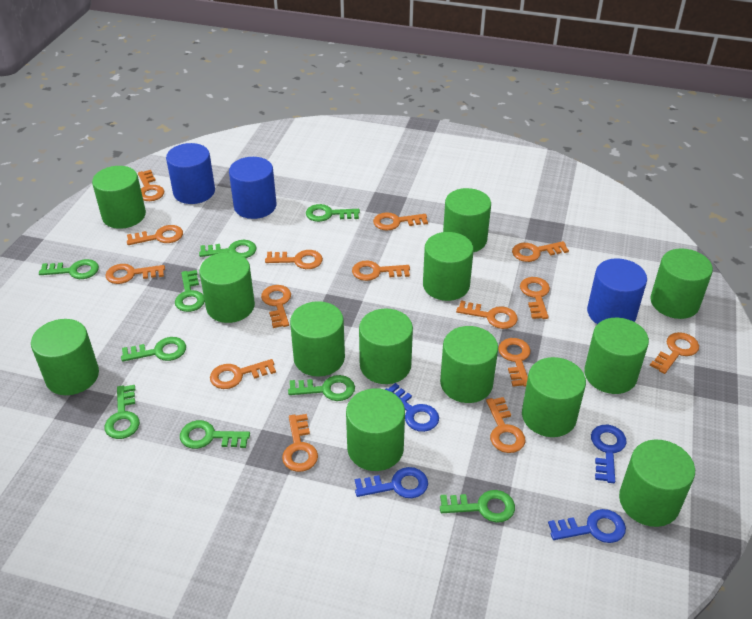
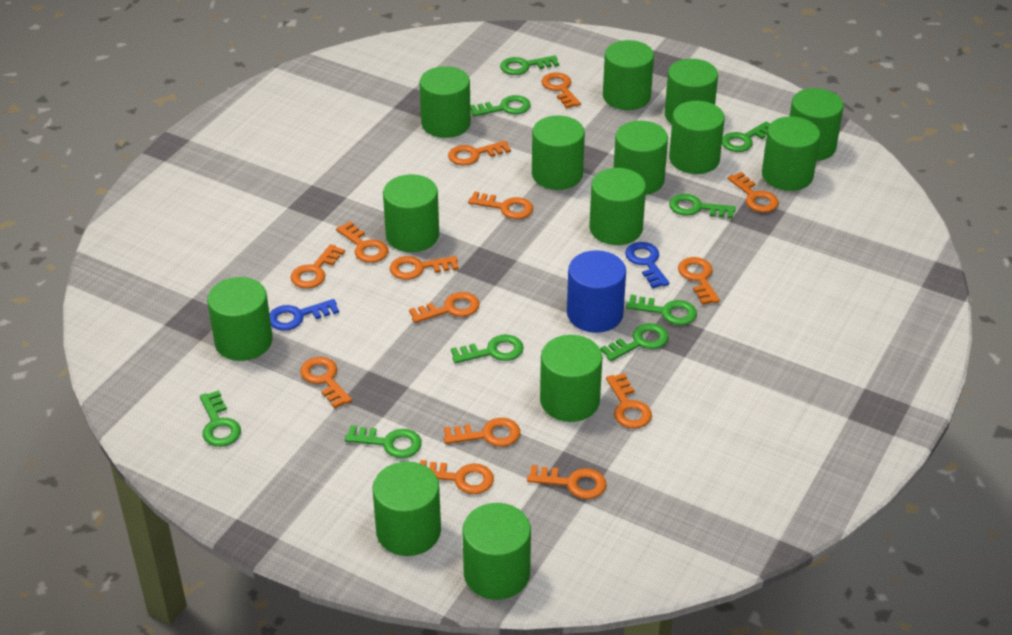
blue cylinder: [166,143,215,204] [229,157,276,219] [587,258,647,324] = 3 -> [567,250,626,333] = 1
blue key: [355,467,428,498] [385,383,439,432] [548,509,626,543] [591,425,627,483] = 4 -> [269,299,339,331] [625,242,669,288] = 2
green cylinder: [31,319,99,395] [92,166,146,229] [199,252,255,323] [290,301,345,377] [346,388,405,471] [359,309,413,384] [423,232,474,301] [440,326,498,403] [443,188,491,252] [522,357,586,437] [584,318,649,394] [619,439,695,527] [650,248,713,319] = 13 -> [207,277,273,361] [372,462,441,556] [383,174,439,252] [420,66,471,138] [462,503,531,600] [532,116,585,190] [540,335,603,422] [590,168,646,245] [603,40,654,110] [614,121,668,195] [665,59,718,124] [669,101,725,174] [762,116,820,191] [790,88,843,161] = 14
orange key: [105,264,165,284] [127,225,183,245] [138,170,164,201] [210,359,276,389] [261,285,291,328] [265,250,323,269] [282,414,318,472] [352,260,410,281] [373,212,428,231] [456,301,518,329] [486,397,525,453] [498,338,531,387] [512,241,569,262] [520,277,550,319] [650,332,699,374] = 15 -> [290,244,345,289] [300,357,352,408] [336,221,388,263] [390,256,459,280] [409,292,480,323] [420,460,494,494] [444,418,520,447] [448,141,511,166] [468,191,533,219] [527,465,607,499] [541,72,581,108] [606,373,652,429] [678,257,720,305] [728,172,779,213] = 14

